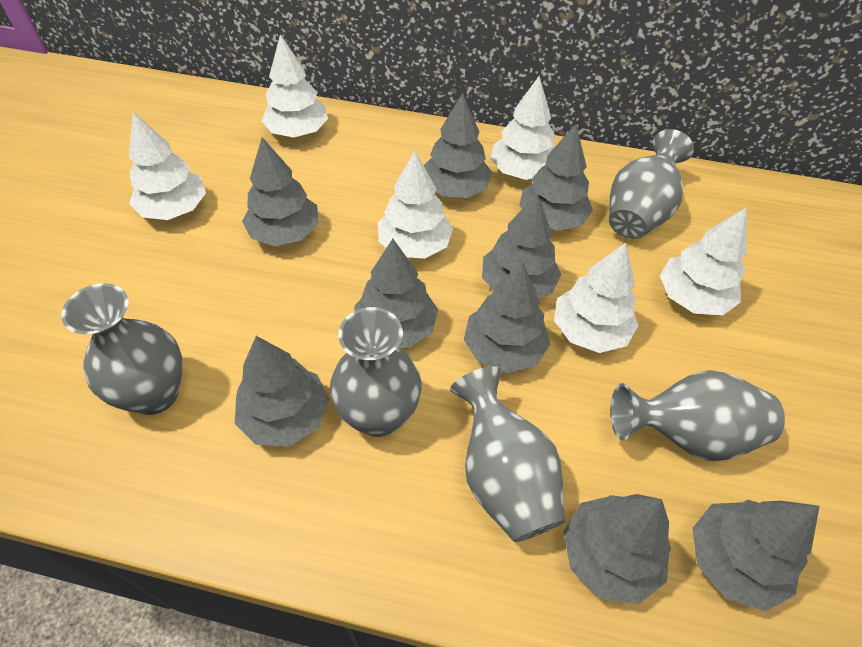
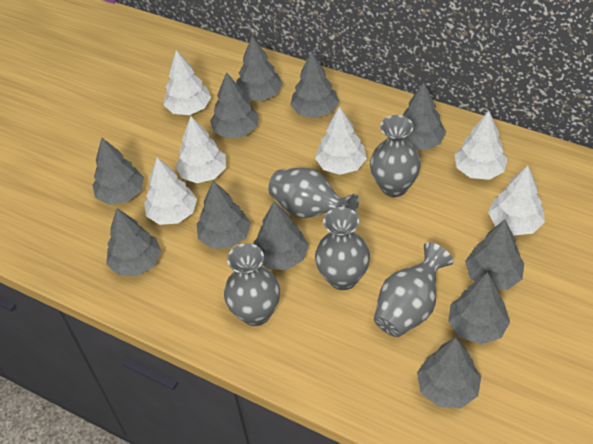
grey tree: [235,336,329,447] [242,137,318,246] [354,239,438,348] [424,93,492,198] [464,262,550,373] [482,193,561,299] [519,124,593,231] [563,494,671,604] [692,500,819,611] = 9 -> [92,138,144,205] [106,208,161,276] [197,181,251,249] [210,72,259,139] [236,36,283,101] [253,201,309,270] [290,52,339,118] [402,82,446,150] [417,337,481,408] [448,272,510,344] [465,220,524,290] = 11

